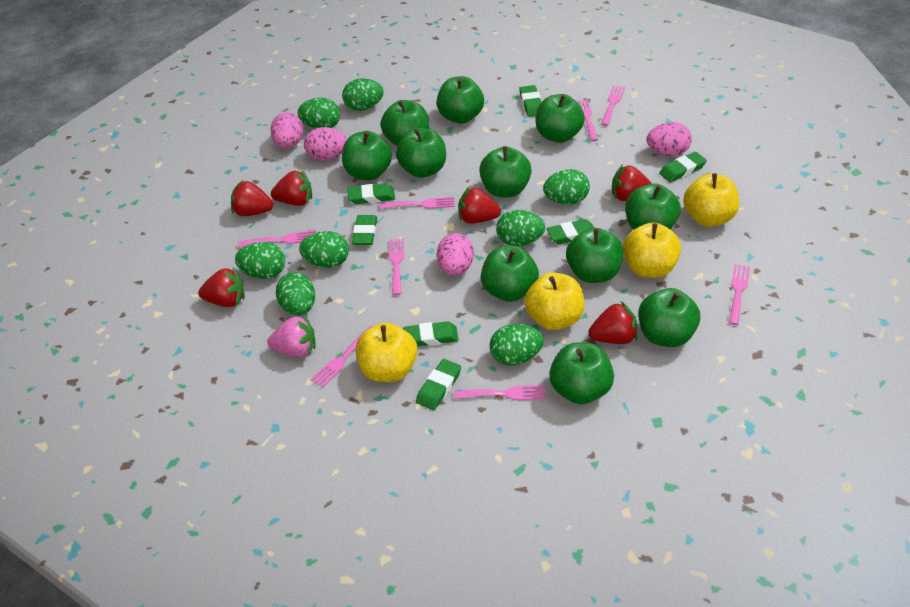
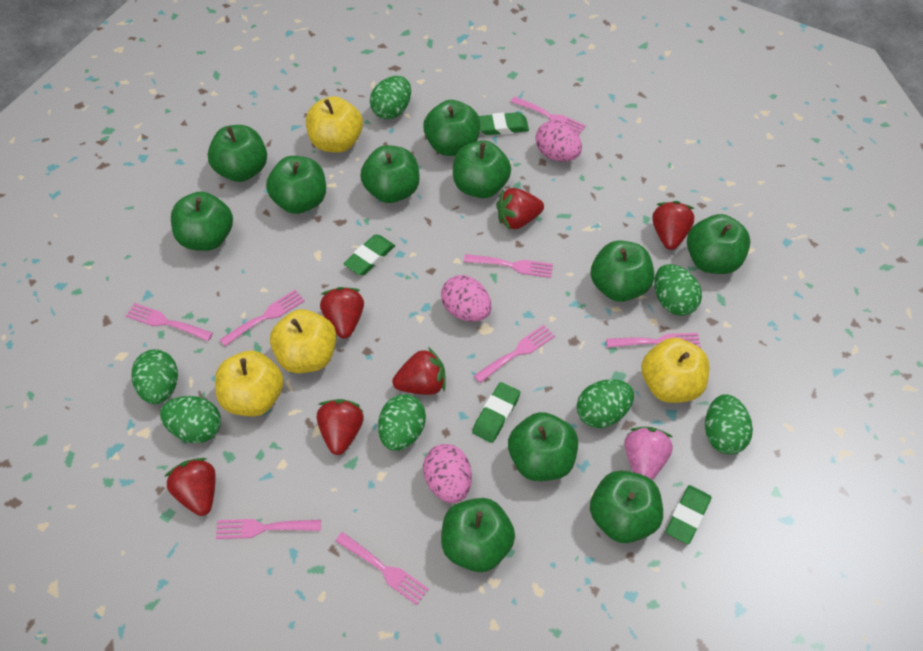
green egg: [235,242,285,279] [276,272,315,316] [298,98,340,129] [299,231,349,268] [342,79,384,111] [489,324,544,366] [496,210,545,246] [543,169,590,205] = 8 -> [132,349,178,404] [160,396,221,443] [370,76,411,119] [378,394,426,451] [577,379,634,428] [654,264,702,316] [705,394,753,454] = 7
green eraser: [347,183,395,204] [352,215,377,245] [403,321,459,346] [416,359,461,410] [519,85,541,117] [547,219,594,244] [659,152,707,182] = 7 -> [343,234,395,275] [472,382,520,443] [479,112,529,135] [665,485,712,544] = 4
pink egg: [270,113,303,148] [304,127,347,160] [437,233,474,276] [647,122,692,156] = 4 -> [423,444,472,503] [441,275,492,322] [536,120,582,162] = 3

